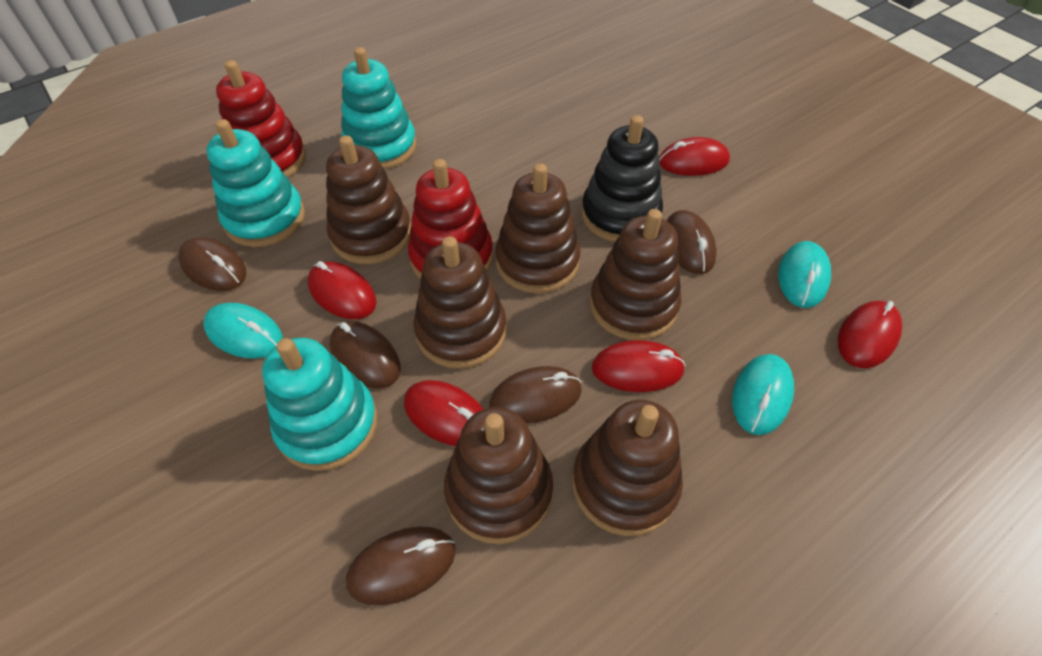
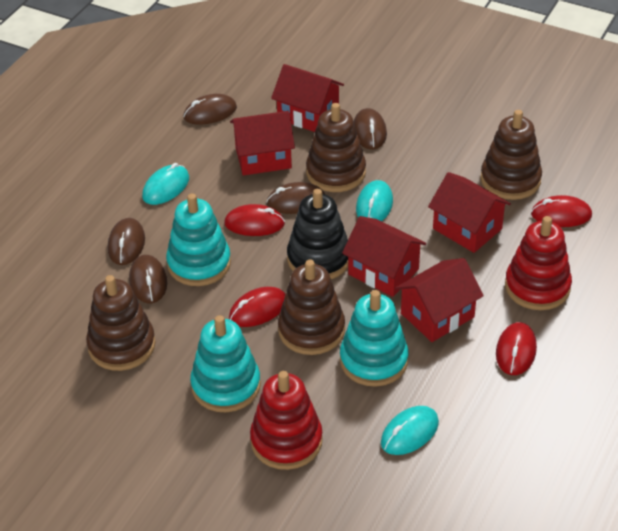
brown stacking toy: [326,136,411,264] [413,236,507,369] [444,407,553,544] [495,163,580,294] [572,400,683,536] [590,209,681,340] = 6 -> [86,275,155,371] [278,260,345,355] [306,103,366,192] [481,110,542,200] = 4
red house: none = 0 -> [230,111,295,176] [271,64,344,132] [342,216,426,297] [395,258,484,342] [428,172,511,253] = 5
red mouse: [308,261,377,319] [404,380,483,446] [592,340,686,392] [659,137,730,176] [838,301,902,368] = 5 -> [224,204,285,236] [229,287,285,327] [496,322,537,375] [531,195,592,227] = 4

